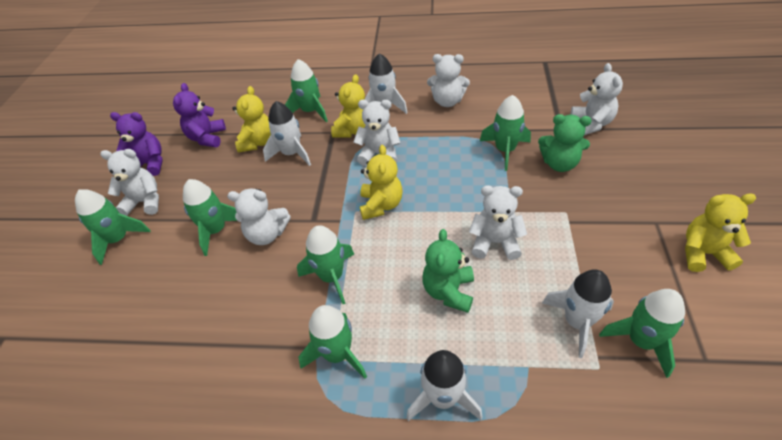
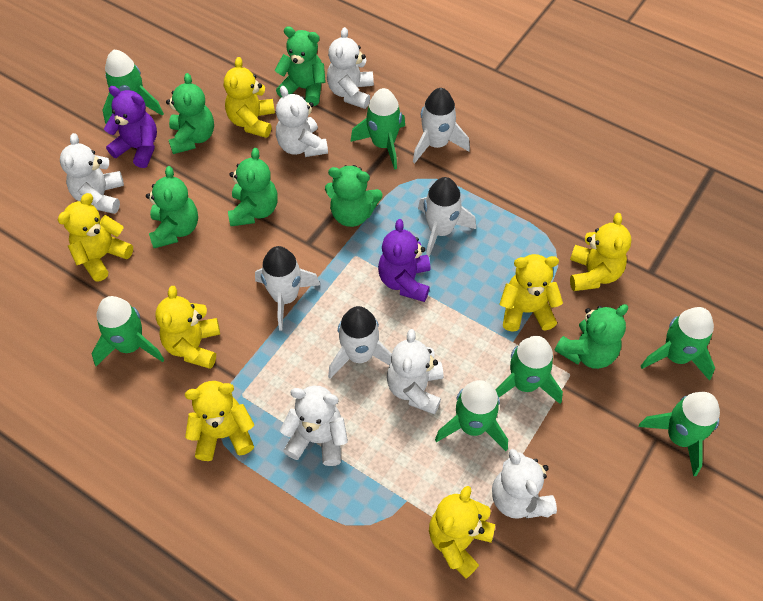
green teddy bear: [422,229,474,313] [538,114,592,172] = 2 -> [146,166,198,248] [166,73,214,154] [228,148,278,226] [274,26,326,106] [325,165,383,227] [555,304,628,369] = 6
yellow teddy bear: [232,86,271,152] [331,74,365,138] [360,145,403,220] [685,193,756,272] = 4 -> [58,193,133,282] [156,286,220,369] [185,381,254,461] [224,57,275,138] [429,486,495,579] [499,254,563,332] [570,213,632,291] = 7

